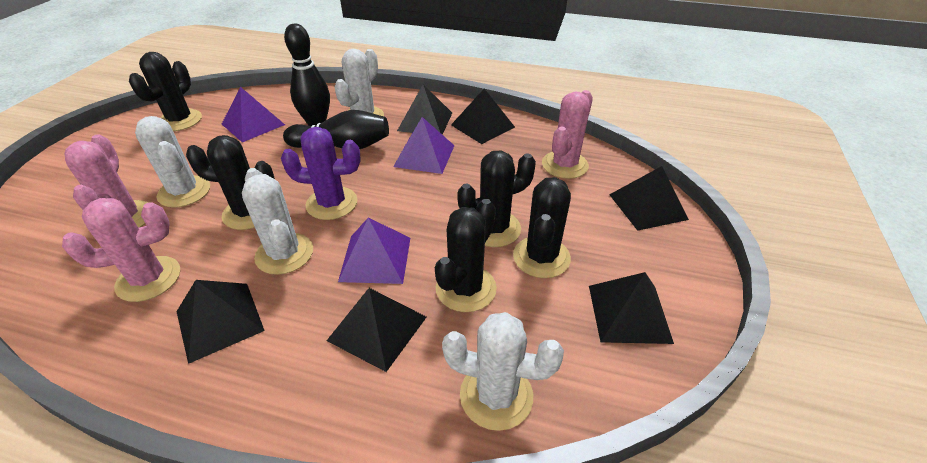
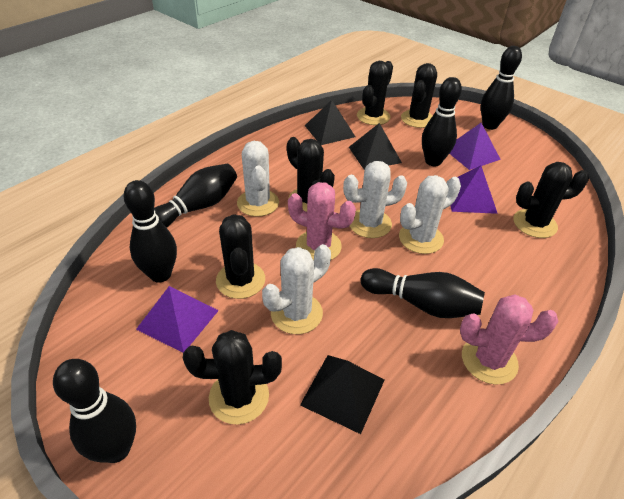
black bowling pin: [283,110,389,149] [284,24,330,126] = 2 -> [53,359,136,463] [124,180,177,283] [154,164,237,228] [361,268,485,318] [422,77,462,166] [481,46,522,130] = 6
black cactus: [129,52,202,131] [186,135,275,230] [435,199,497,312] [457,151,536,247] [513,177,571,278] = 5 -> [183,330,282,425] [216,214,265,299] [287,137,335,212] [357,61,393,125] [401,63,437,128] [513,162,589,238] = 6
black pyramid: [176,280,265,364] [327,288,427,372] [397,84,452,135] [451,89,515,144] [589,272,674,344] [609,166,689,231] = 6 -> [300,355,384,434] [305,100,356,145] [349,123,402,170] = 3
pink cactus: [62,198,180,302] [65,134,148,228] [542,90,593,179] = 3 -> [288,182,356,261] [460,294,559,385] = 2
purple cactus: [281,127,361,220] = 1 -> none = 0

